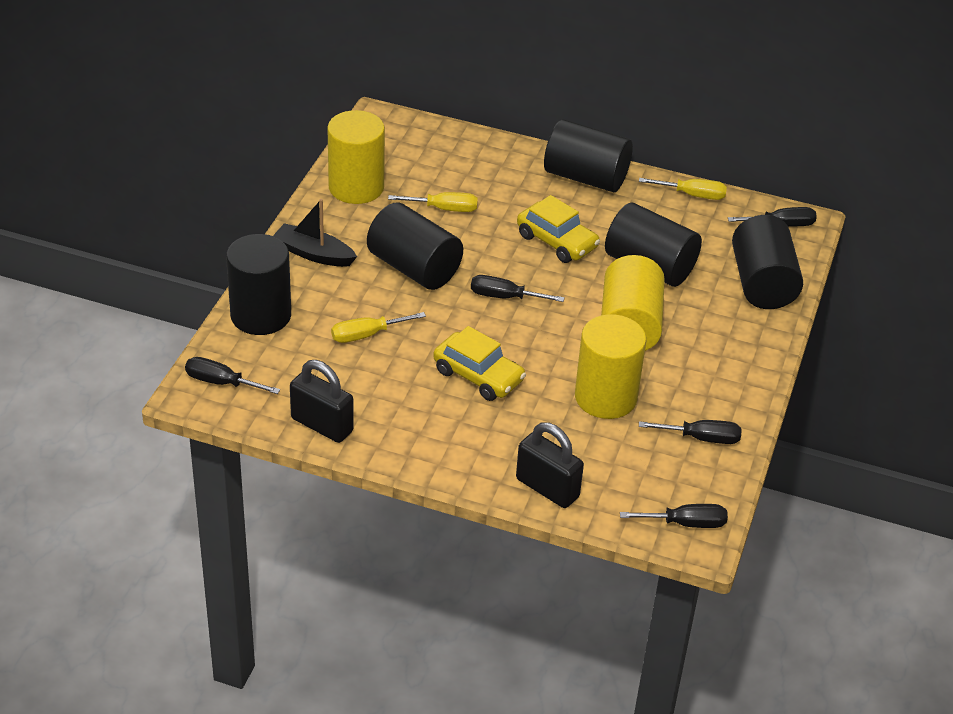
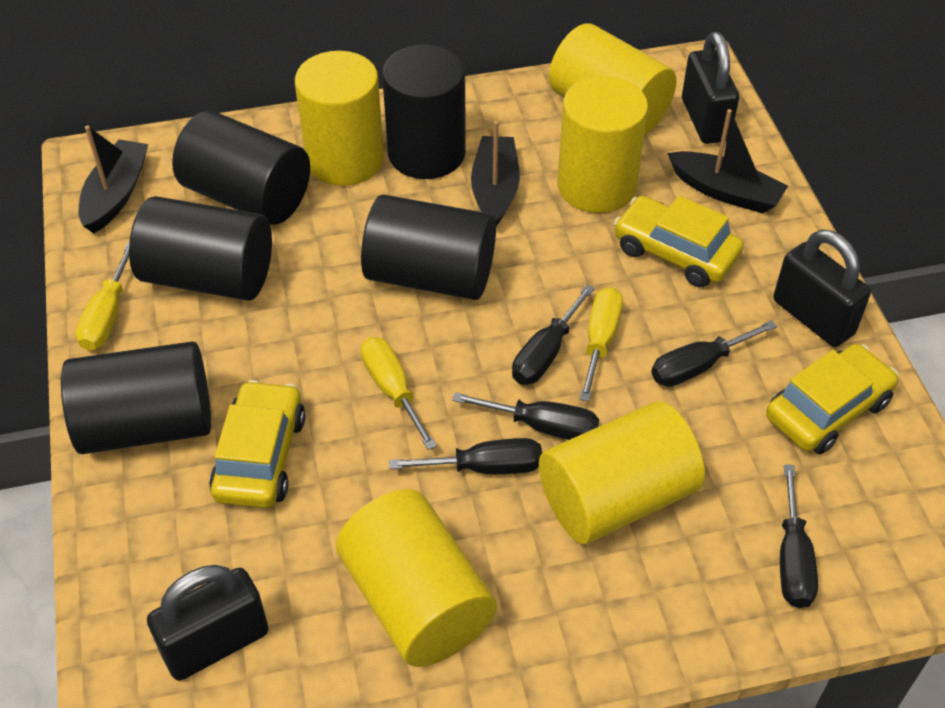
black boat: [273,199,357,267] = 1 -> [78,125,148,233] [471,121,520,226] [667,109,788,213] = 3
black padlock: [290,360,354,443] [516,422,584,508] = 2 -> [147,565,269,681] [682,32,739,144] [773,229,871,347] = 3
yellow car: [433,326,526,401] [517,195,600,263] = 2 -> [209,380,306,508] [614,195,744,287] [766,344,898,454] = 3
yellow cylinder: [327,110,385,204] [575,314,646,419] [601,255,665,351] = 3 -> [295,51,384,186] [336,489,497,667] [539,401,705,544] [549,23,676,136] [557,76,648,213] = 5

